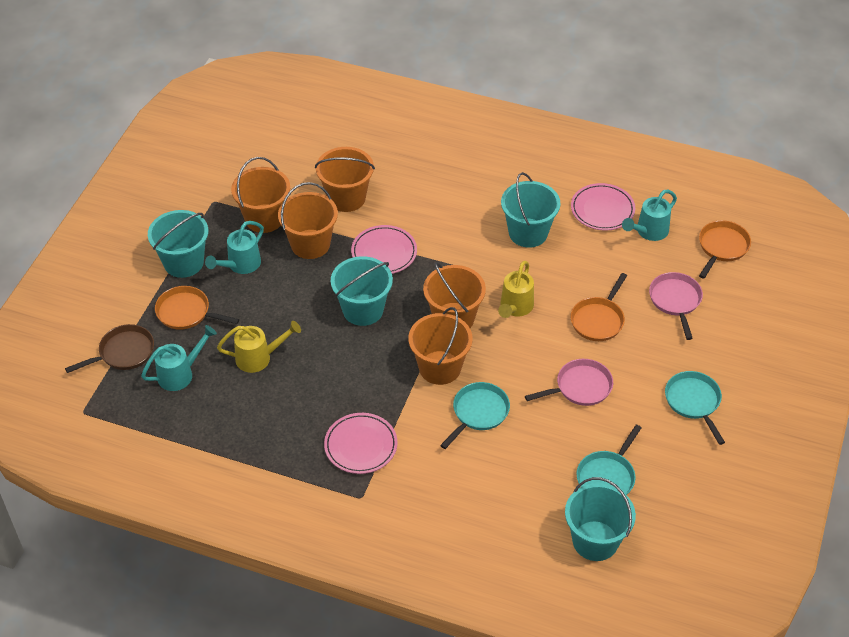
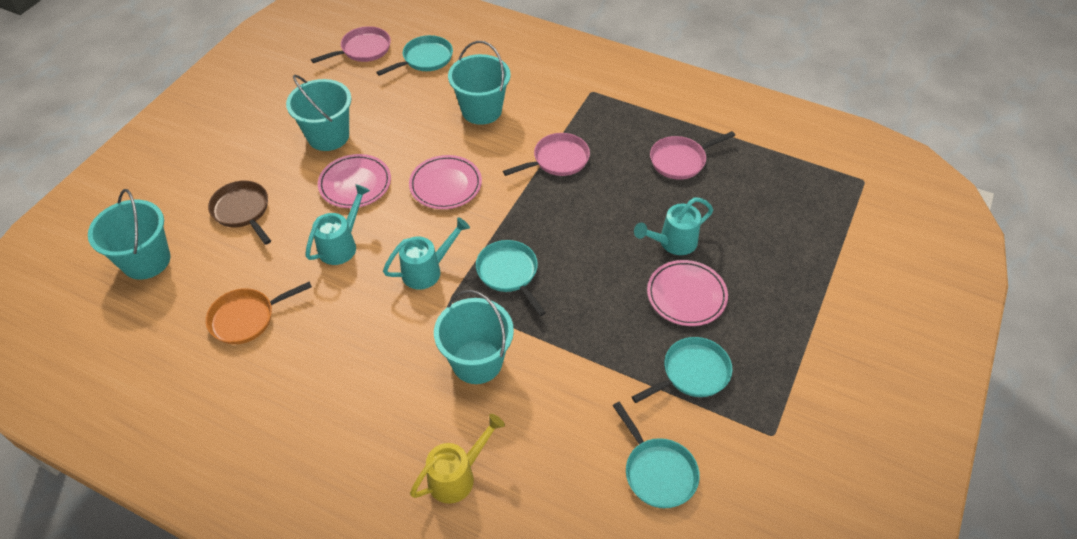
orange bucket: [231,157,290,233] [278,182,338,259] [315,147,375,212] [408,307,473,385] [423,262,486,328] = 5 -> none = 0
orange pan: [155,286,239,330] [571,273,627,341] [699,220,751,279] = 3 -> [206,282,312,344] = 1
pink pan: [525,359,613,406] [649,272,703,340] = 2 -> [311,26,391,63] [503,133,590,176] [650,131,735,180] = 3
turquoise pan: [440,382,510,449] [576,425,642,495] [665,371,725,445] = 3 -> [376,35,453,76] [476,240,546,316] [613,402,700,508] [632,337,732,403] = 4
yellow watering can: [217,321,301,373] [498,261,534,318] = 2 -> [410,414,505,504] = 1

